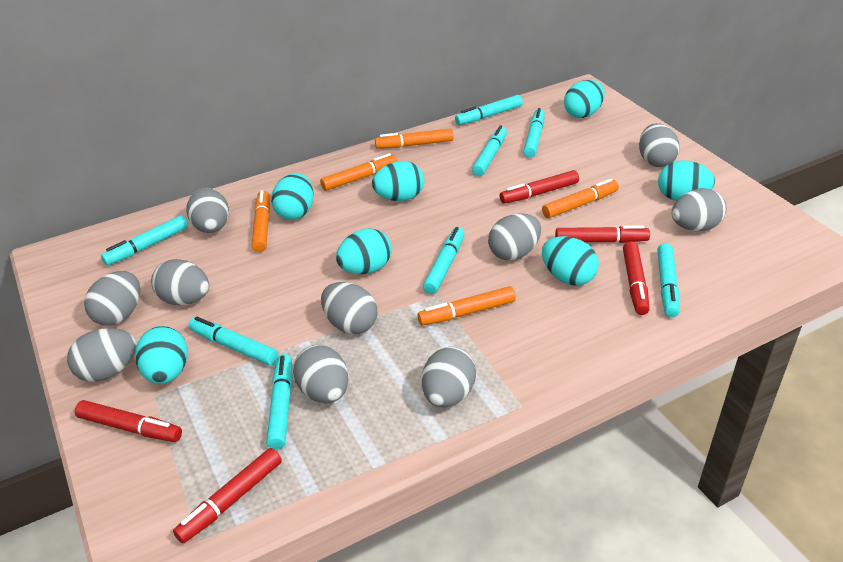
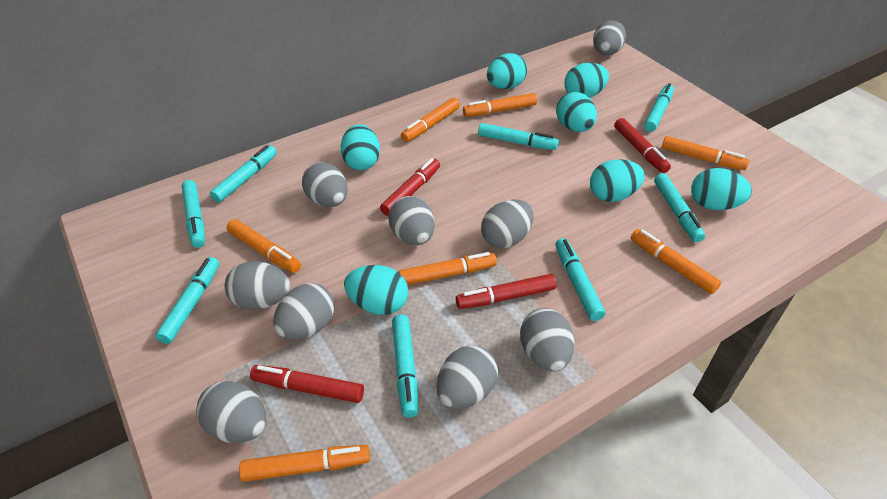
grey egg: [67,328,137,382] [84,271,140,325] [151,259,209,305] [186,188,229,233] [293,345,348,403] [321,282,377,334] [422,347,476,407] [488,213,541,260] [639,123,680,167] [672,188,727,231] = 10 -> [196,381,266,443] [225,261,290,310] [273,283,334,340] [302,162,348,207] [388,196,435,245] [437,345,498,409] [481,200,534,248] [520,308,574,372] [593,21,626,55] = 9
orange marker: [252,190,270,252] [320,153,398,191] [375,128,453,149] [417,286,516,326] [542,179,619,218] = 5 -> [226,219,301,273] [239,445,370,482] [398,252,497,285] [401,98,460,142] [463,93,537,117] [631,229,721,294] [662,136,749,170] = 7
red marker: [75,400,182,442] [173,448,282,543] [499,170,579,204] [555,225,650,243] [623,241,650,315] = 5 -> [250,365,364,403] [380,158,440,216] [456,274,557,309] [614,118,671,173] = 4

